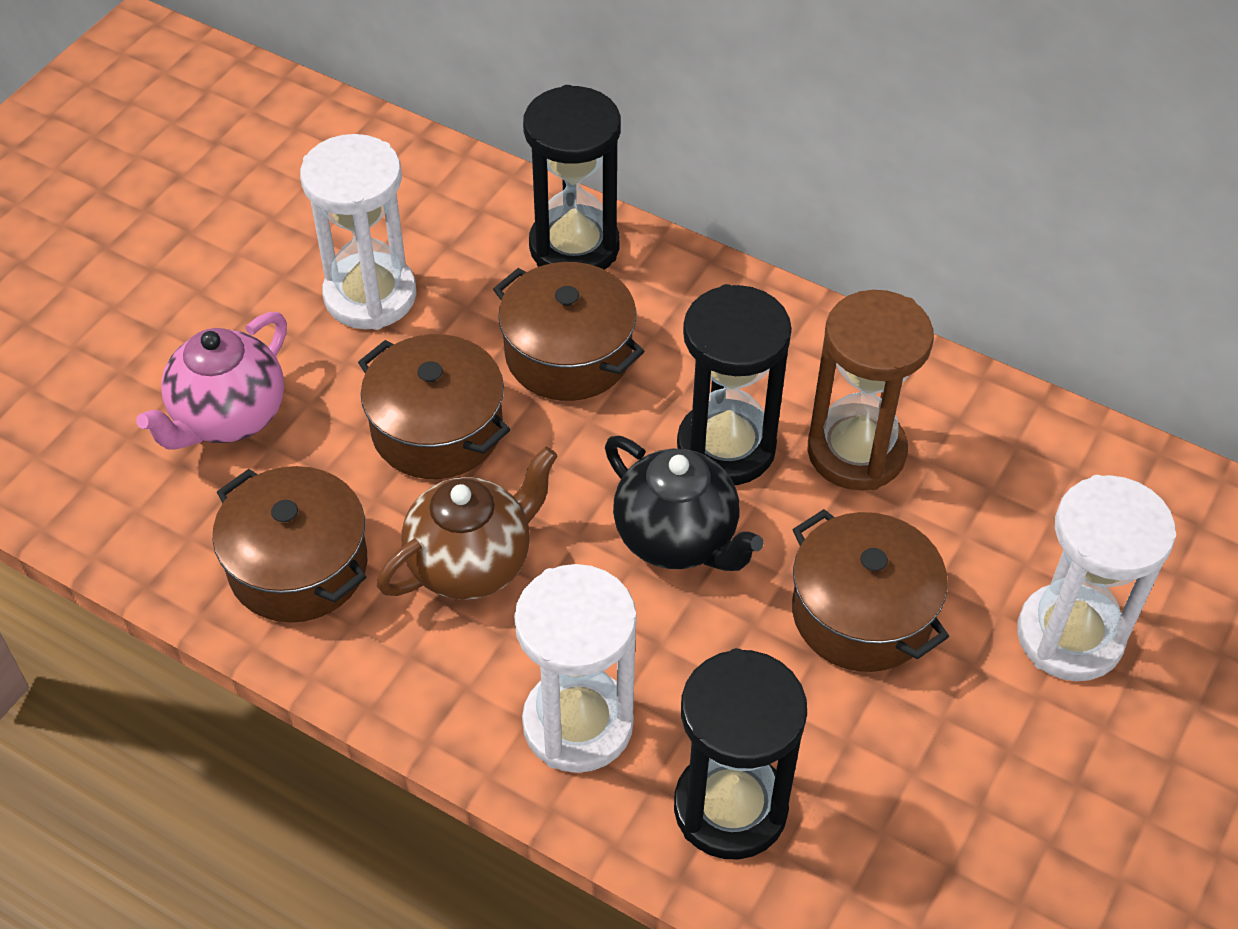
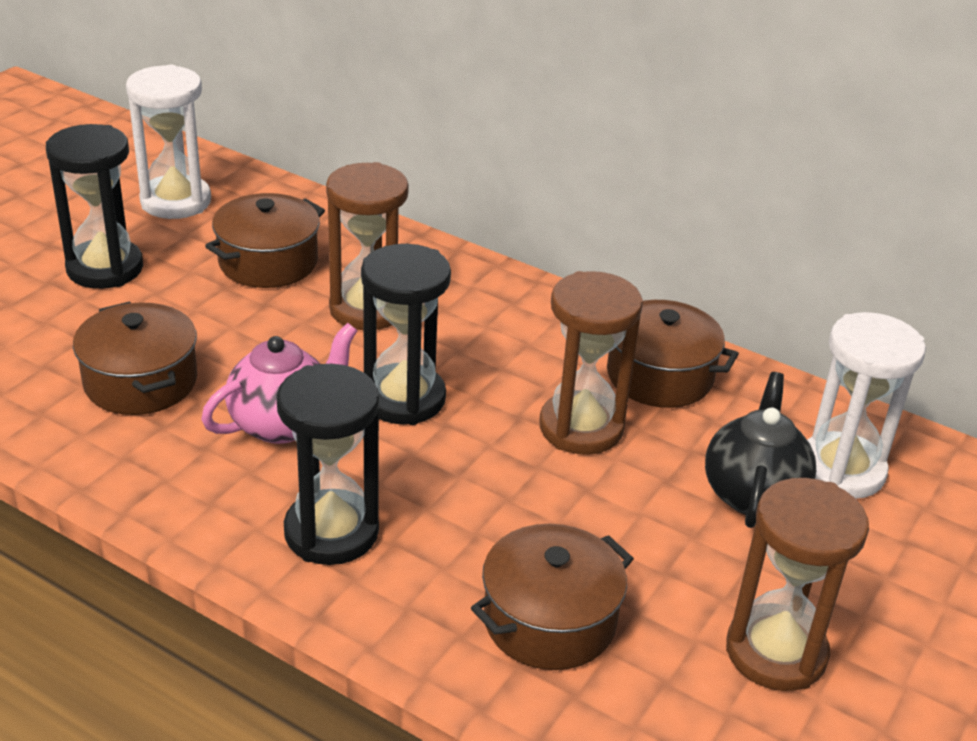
brown hourglass: [808,290,934,490] = 1 -> [326,162,409,330] [539,271,643,455] [726,478,869,691] = 3
brown teapot: [377,447,558,600] = 1 -> none = 0
white hourglass: [300,134,416,330] [514,564,637,773] [1017,475,1176,681] = 3 -> [126,65,211,219] [807,312,926,499] = 2

